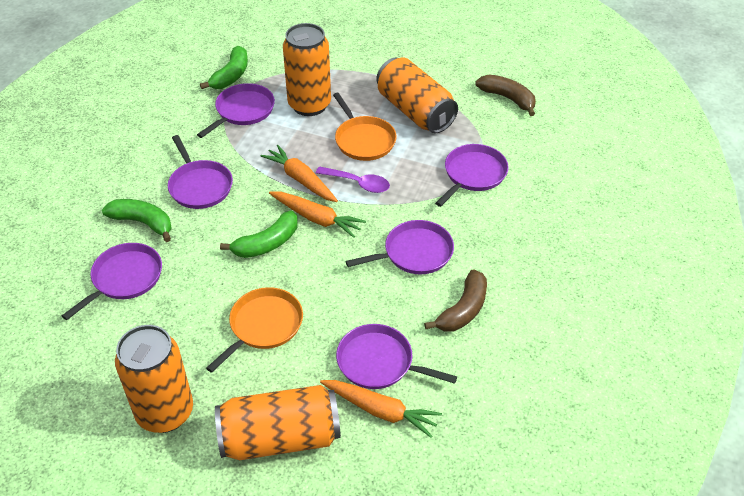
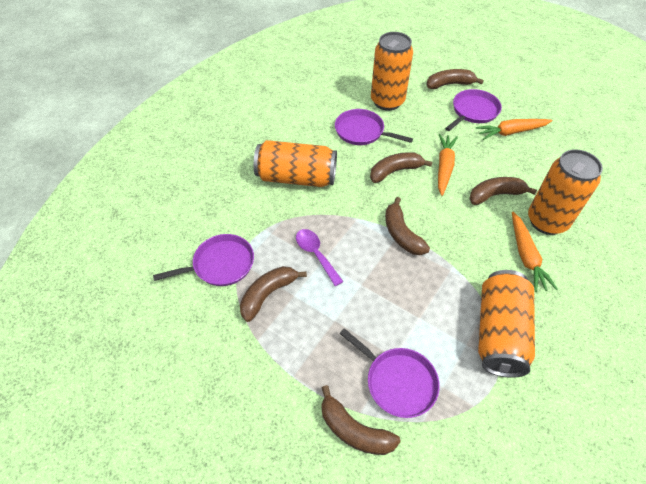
brown banana: [424,269,487,332] [475,75,536,116] = 2 -> [240,266,307,322] [321,385,401,455] [370,152,432,183] [385,197,430,255] [426,69,484,89] [469,177,537,205] = 6
green banana: [102,199,172,242] [200,46,248,89] [220,211,298,258] = 3 -> none = 0
orange pan: [206,287,303,373] [333,93,397,161] = 2 -> none = 0
purple pan: [62,243,162,320] [168,135,233,209] [197,83,275,138] [336,324,457,389] [346,220,454,274] [435,144,509,207] = 6 -> [153,234,254,286] [335,109,413,145] [340,328,440,418] [445,89,502,131] = 4

